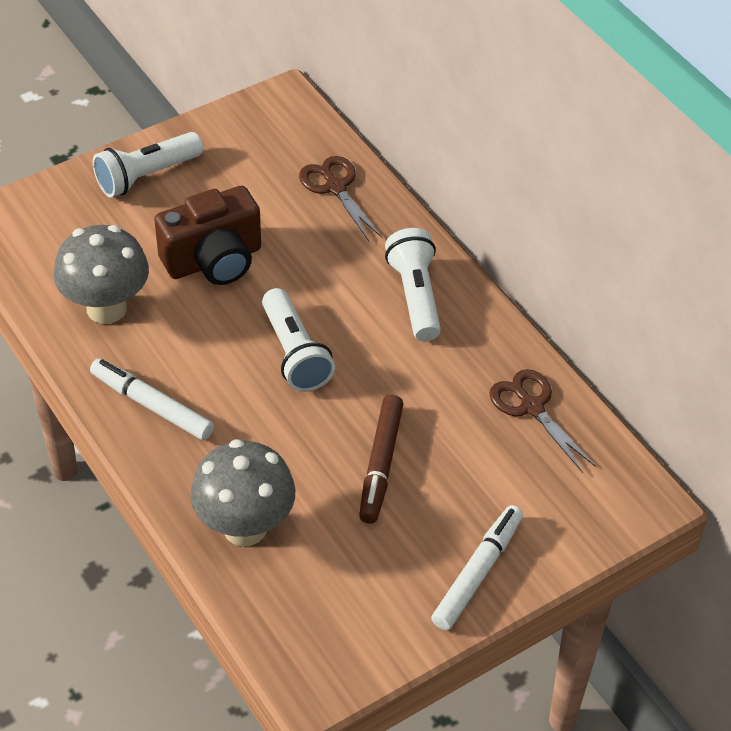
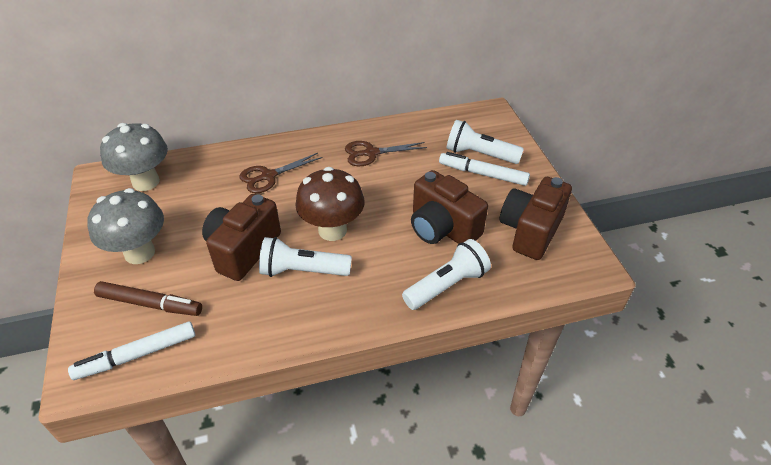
brown camera: [154,186,261,285] = 1 -> [202,194,281,281] [411,170,488,244] [500,177,572,260] = 3
brown mushroom: none = 0 -> [295,167,365,241] = 1

